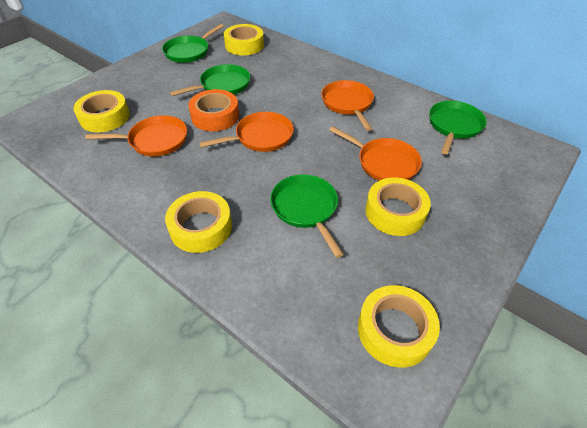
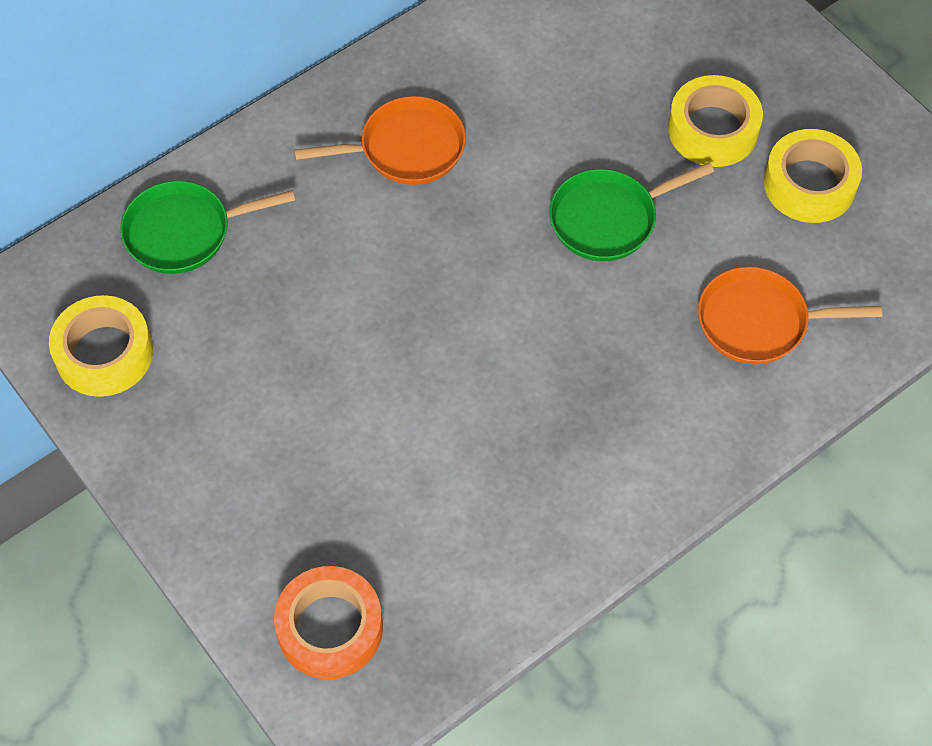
green pan: [162,24,224,63] [170,64,250,96] [270,174,344,258] [429,101,487,154] = 4 -> [120,181,295,274] [549,162,714,261] = 2
orange pan: [86,115,187,156] [199,112,294,152] [321,80,374,131] [329,126,422,181] = 4 -> [294,96,466,185] [698,267,882,364] = 2
yellow tape: [73,90,130,132] [165,191,232,253] [224,24,264,55] [358,285,440,368] [365,177,431,236] = 5 -> [49,295,153,397] [668,75,763,167] [764,129,862,223] = 3

